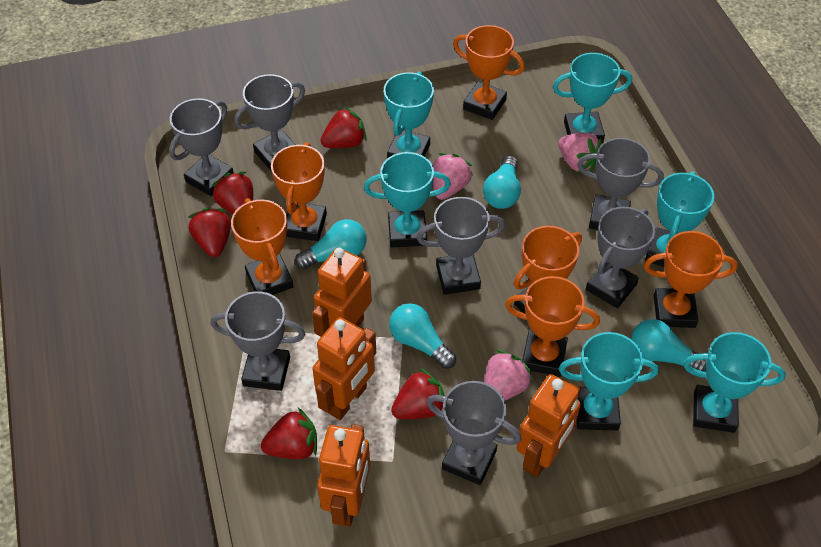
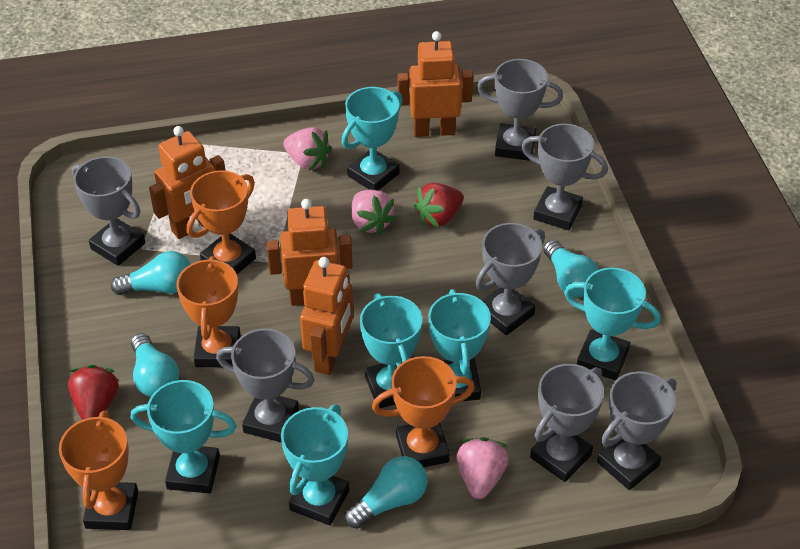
orange trophy: [231,198,294,295] [271,142,327,241] [453,25,525,120] [505,276,600,377] [514,226,582,314] [644,231,738,328] = 6 -> [59,411,138,530] [176,256,241,367] [187,170,256,274] [372,356,475,467] = 4
red strawberry: [188,208,231,257] [212,172,253,214] [261,408,317,459] [321,107,367,148] [391,368,445,419] = 5 -> [68,365,119,420] [413,183,464,228] = 2

